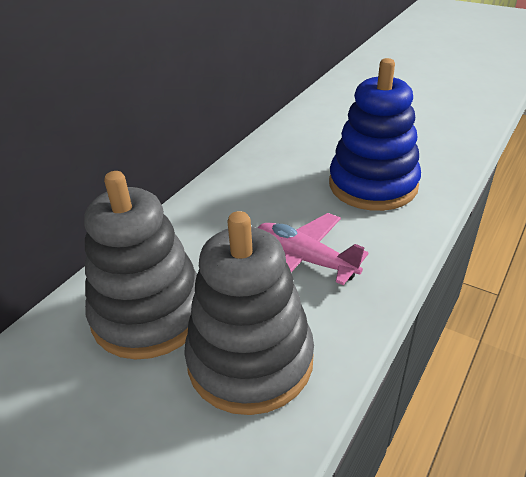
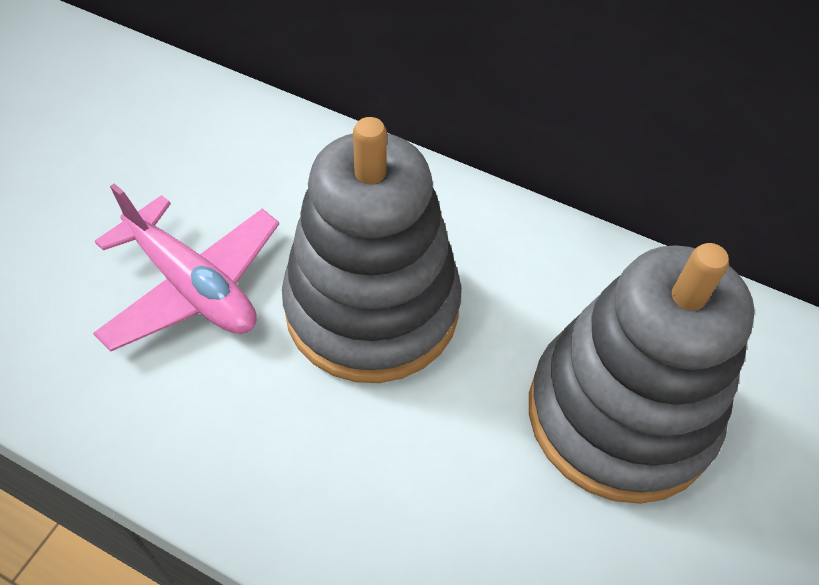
blue stacking toy: [329,58,421,211] = 1 -> none = 0

